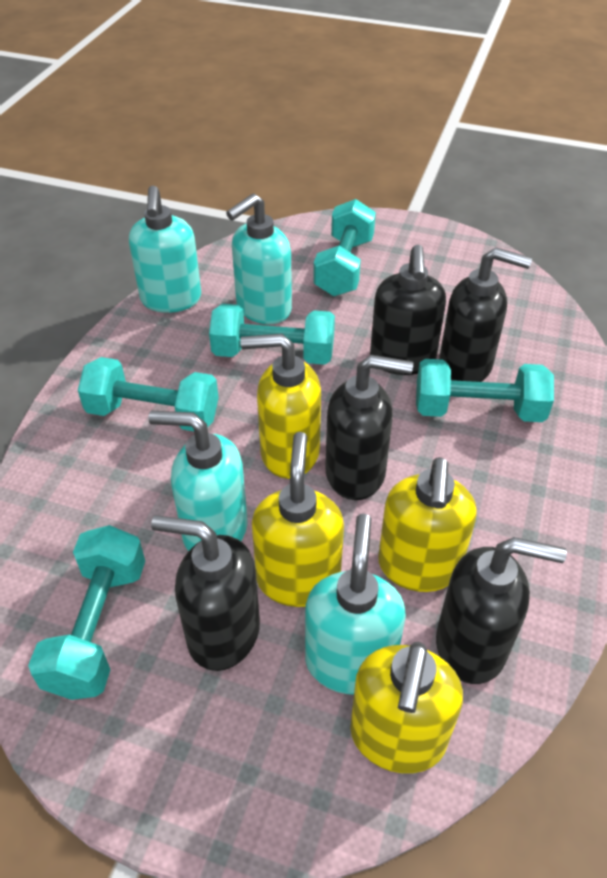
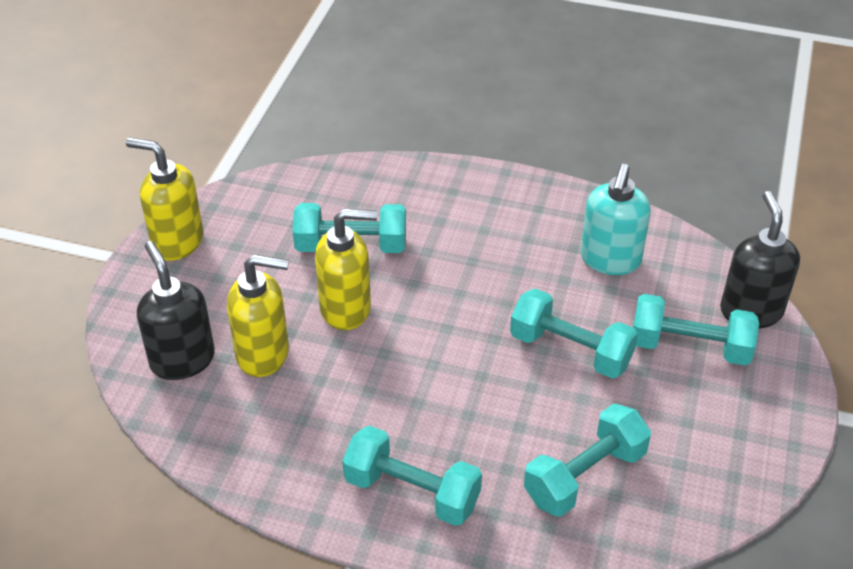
black soap dispenser: [151,515,260,671] [325,355,413,500] [370,245,446,375] [436,537,567,684] [439,247,532,382] = 5 -> [137,241,215,380] [720,191,800,328] = 2
turquoise soap dispenser: [129,186,201,313] [148,411,247,551] [226,193,292,325] [305,514,406,694] = 4 -> [580,164,651,275] = 1
yellow soap dispenser: [240,333,321,479] [252,432,344,607] [350,642,463,773] [378,457,477,592] = 4 -> [126,138,203,261] [227,254,289,377] [315,208,377,330] = 3

